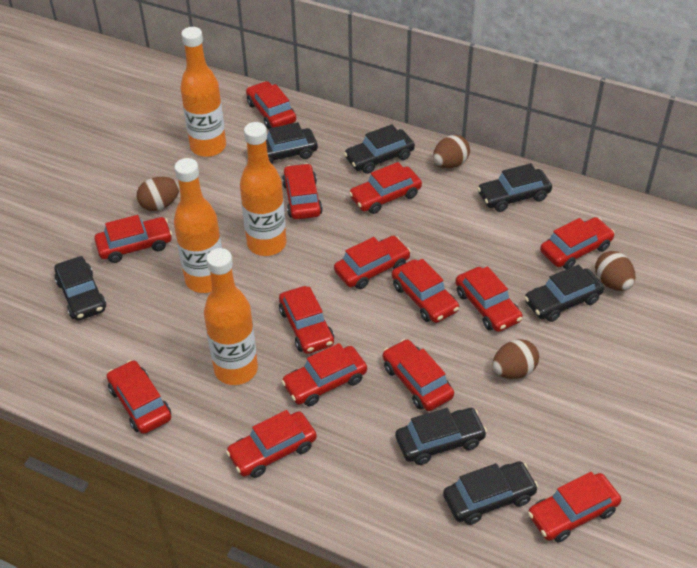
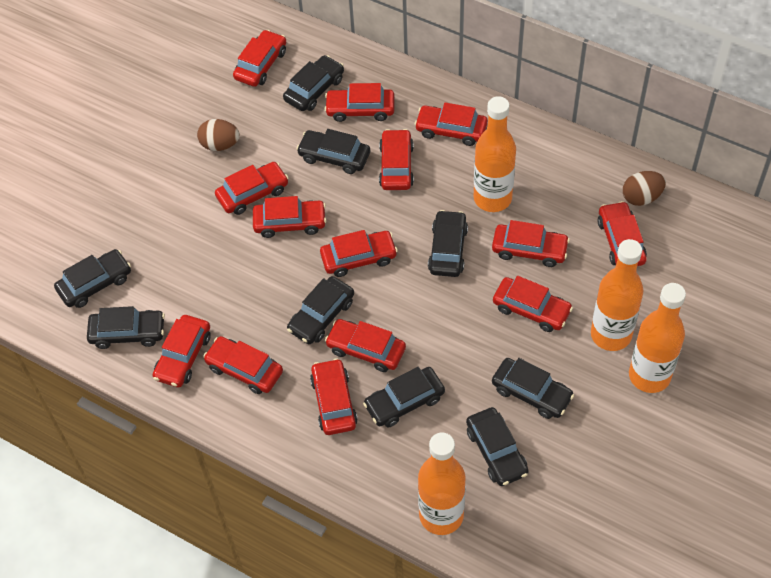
black car: [54,256,106,321] [246,122,318,164] [344,124,415,174] [396,408,487,465] [443,461,538,525] [477,163,552,212] [524,264,604,322] = 7 -> [54,249,131,308] [87,306,165,349] [283,55,344,111] [287,276,354,344] [297,129,370,174] [363,367,445,428] [428,210,468,277] [466,407,529,486] [492,358,574,419] = 9
brown egg: [137,177,179,211] [433,135,470,168] [493,339,539,379] [595,251,636,291] = 4 -> [197,119,240,151] [623,171,666,206] = 2

